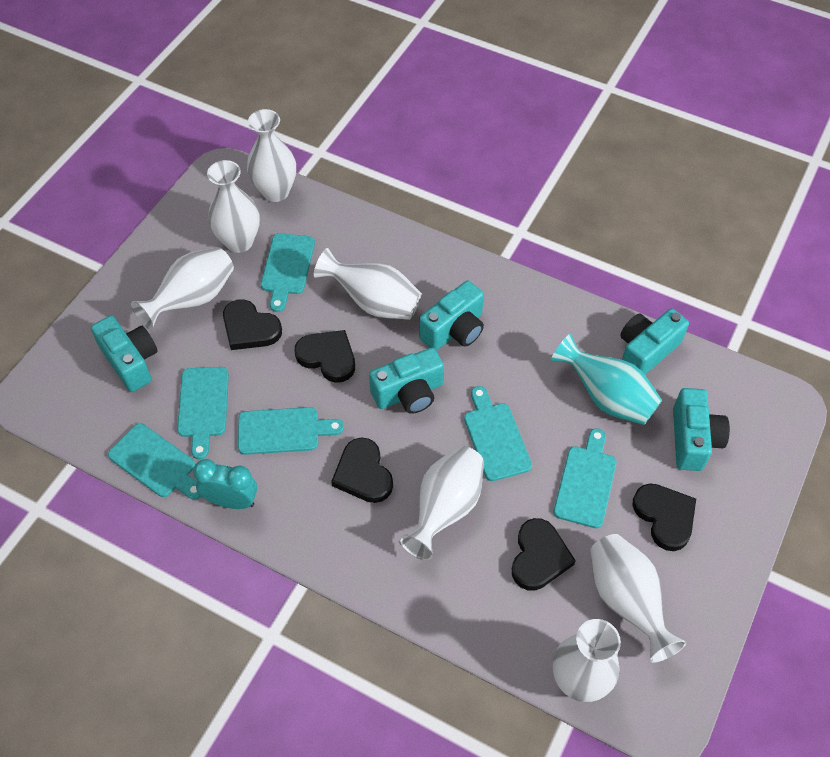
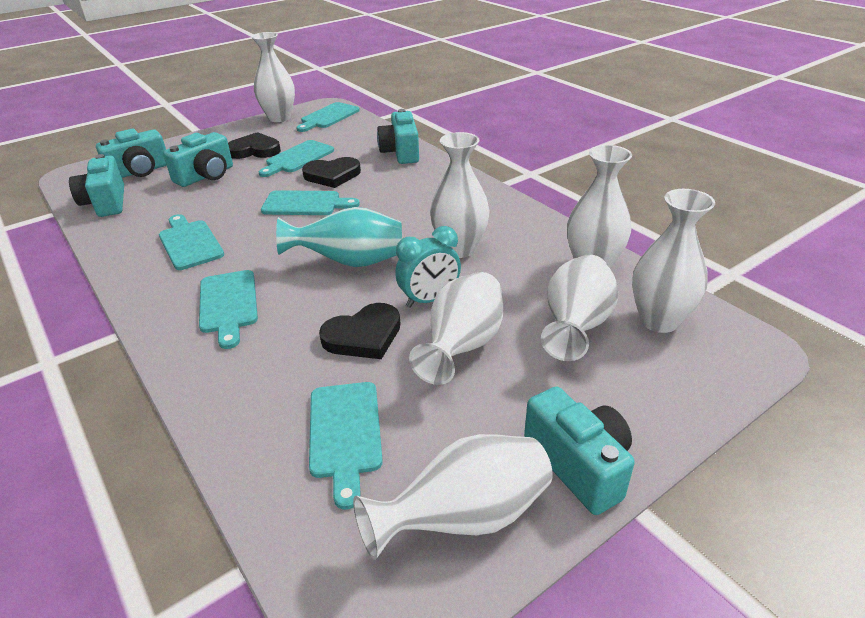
black heart: [223,299,282,350] [294,330,355,383] [331,438,393,503] [512,518,576,591] [633,483,696,551] = 5 -> [228,132,281,159] [302,157,361,188] [319,303,400,359] = 3

